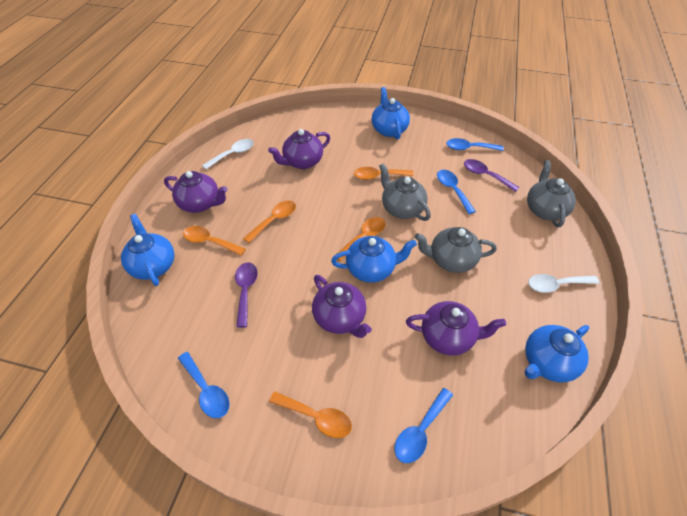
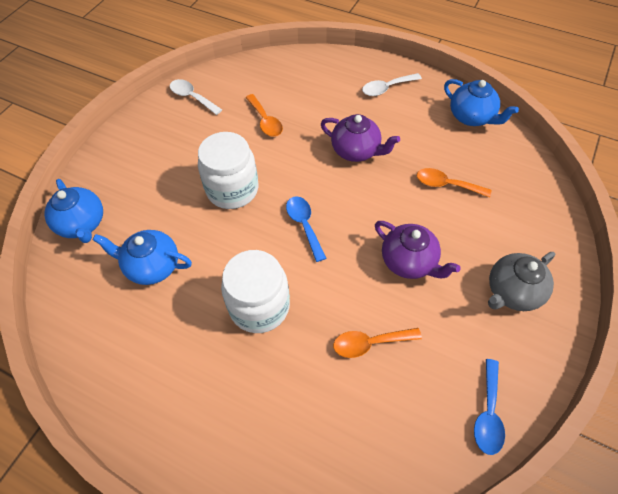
blue spoon: [178,352,230,418] [395,388,453,463] [437,170,476,214] [446,138,504,151] = 4 -> [286,196,326,262] [474,359,505,455] = 2
blue teapot: [121,214,174,286] [331,236,417,283] [371,87,410,139] [525,325,589,382] = 4 -> [44,179,103,243] [93,230,192,285] [444,79,519,126] = 3
grey teapot: [379,163,431,221] [415,227,497,273] [527,160,576,227] = 3 -> [488,252,555,311] = 1
orange spoon: [183,226,246,256] [243,200,296,243] [269,391,352,438] [338,217,386,261] [354,167,414,180] = 5 -> [246,94,283,137] [333,328,422,358] [417,168,491,198] = 3
purple spoon: [235,262,258,328] [464,159,519,192] = 2 -> none = 0
purple teapot: [164,171,228,213] [268,129,330,169] [312,275,372,338] [406,301,506,356] = 4 -> [321,114,400,162] [375,221,461,279] = 2
white jar: none = 0 -> [198,132,258,209] [221,250,290,333] = 2

